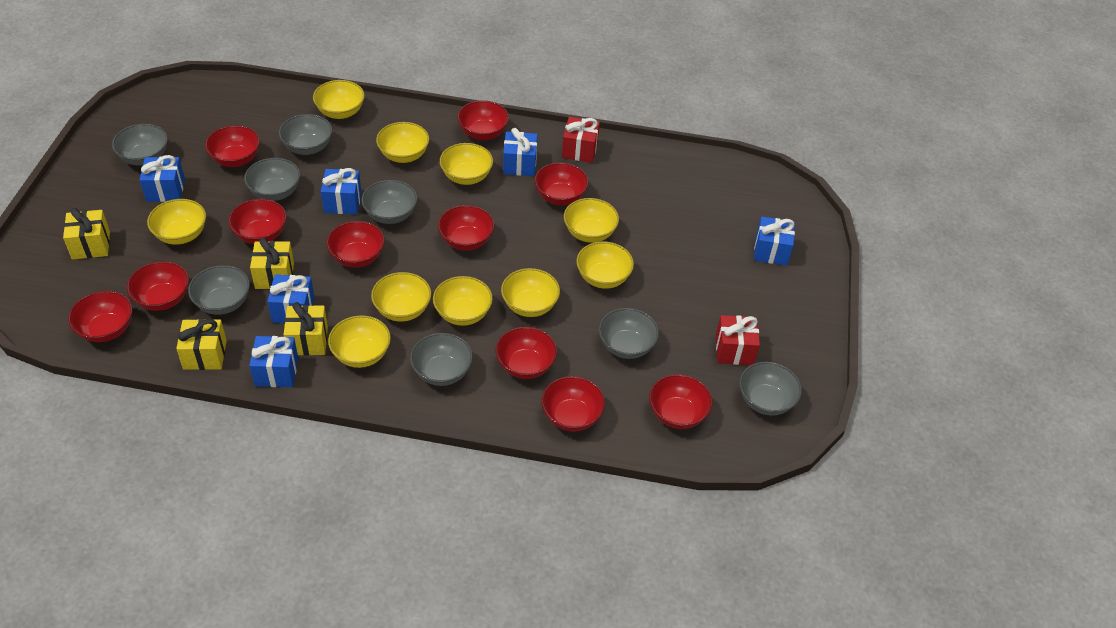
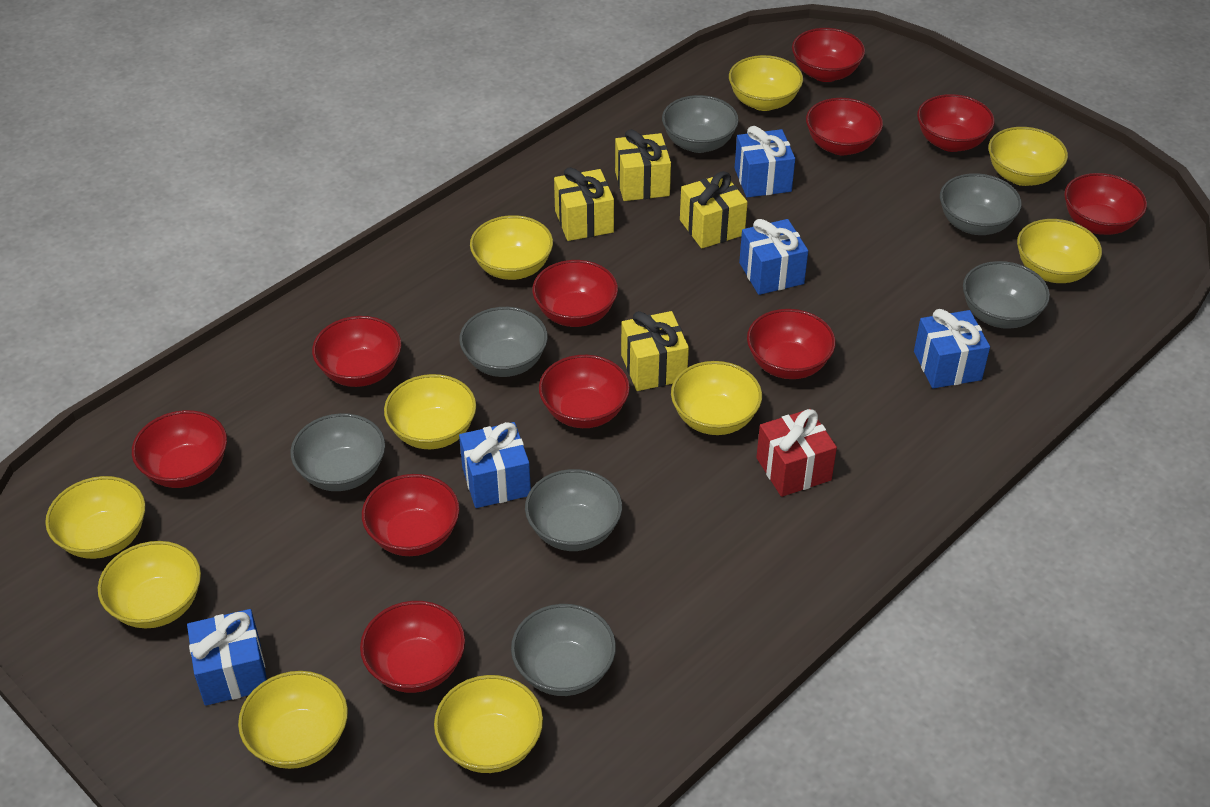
blue gift: [139,155,185,202] [249,336,298,387] [267,275,315,323] [321,168,361,214] [503,128,538,176] [754,216,795,266] = 6 -> [187,609,267,706] [459,422,531,508] [735,126,795,198] [739,219,808,295] [914,309,990,388] = 5
grey bowl: [112,124,168,166] [188,265,250,315] [244,158,300,201] [279,114,332,155] [361,180,417,224] [410,333,473,386] [599,308,659,359] [739,362,802,416] = 8 -> [290,413,385,491] [459,307,548,377] [511,604,616,696] [525,469,622,551] [662,95,739,153] [940,173,1022,235] [963,261,1050,329] = 7
red gift: [562,117,600,163] [716,315,760,365] = 2 -> [756,409,837,497] = 1

